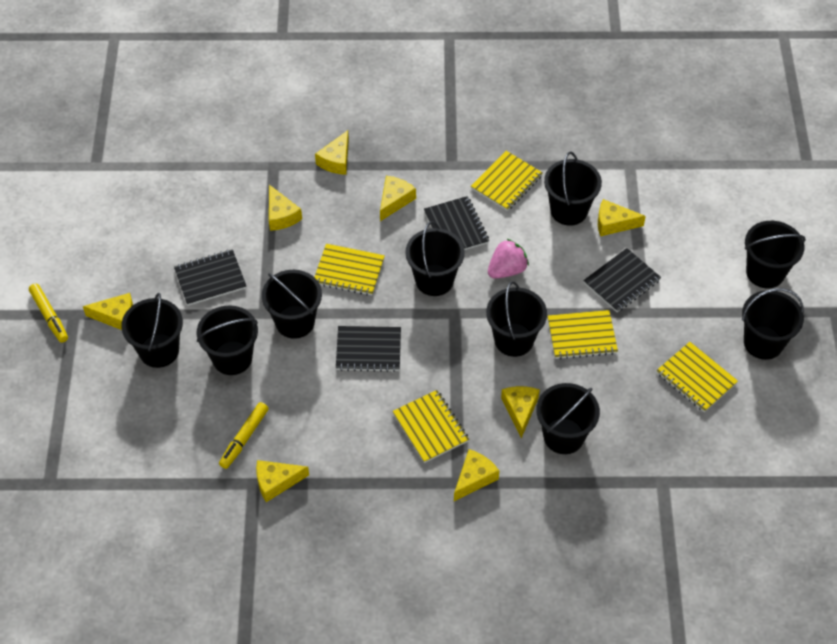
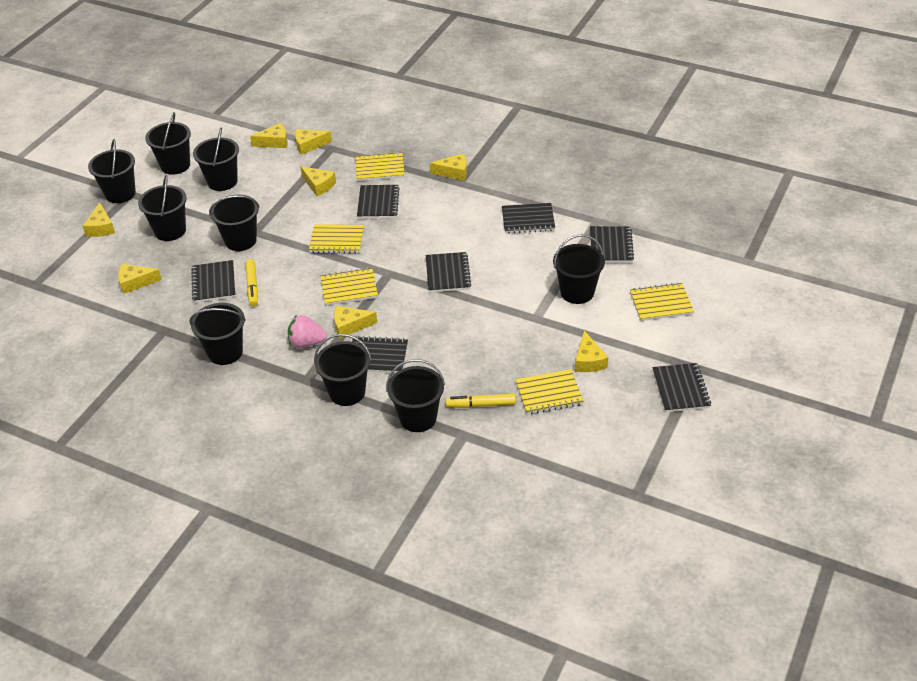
black notebook: [174,249,246,306] [336,326,401,372] [424,196,489,250] [583,248,661,312] = 4 -> [191,260,235,303] [352,336,408,373] [357,185,400,219] [426,252,471,292] [502,203,555,234] [590,226,634,263] [652,363,711,412] = 7

